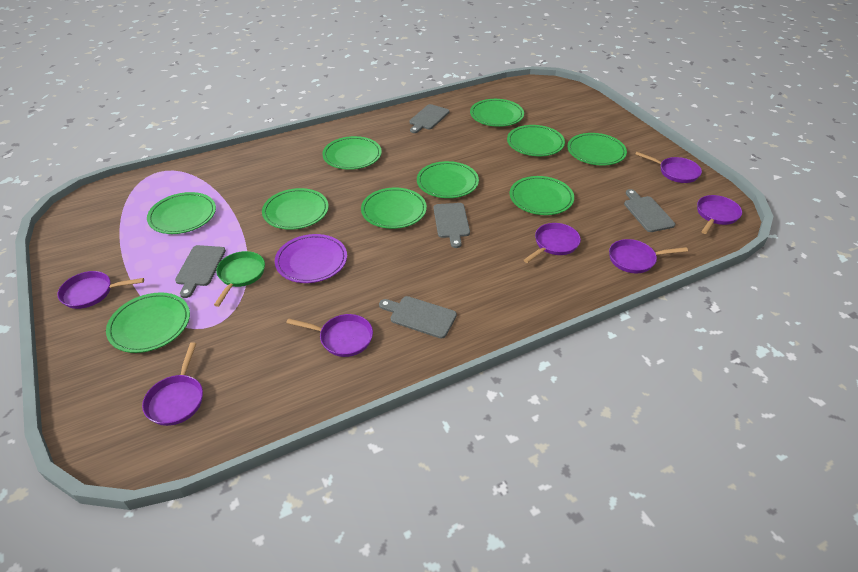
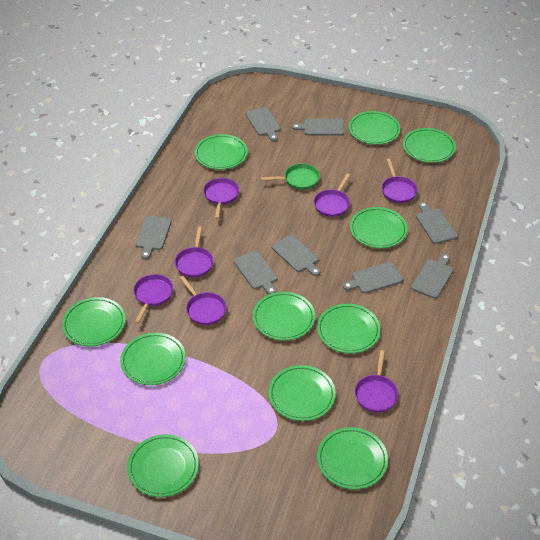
green plate: [106,292,190,353] [147,192,216,234] [262,188,329,230] [322,136,382,170] [361,188,427,229] [417,161,479,198] [470,99,524,127] [507,125,565,156] [510,176,574,215] [567,133,627,166] = 10 -> [62,297,126,346] [120,333,186,385] [127,434,199,497] [194,134,248,170] [253,292,315,340] [268,365,336,421] [317,304,381,353] [317,427,388,490] [349,111,401,145] [350,207,408,248] [403,128,456,163] = 11
grey cutting board: [175,245,226,298] [379,296,457,338] [409,104,449,133] [433,203,470,248] [624,189,675,232] = 5 -> [136,216,172,259] [234,251,278,294] [246,107,281,141] [272,235,320,276] [292,118,344,136] [343,262,403,293] [411,254,453,299] [416,202,458,244] = 8
purple plate: [275,234,347,283] = 1 -> none = 0

